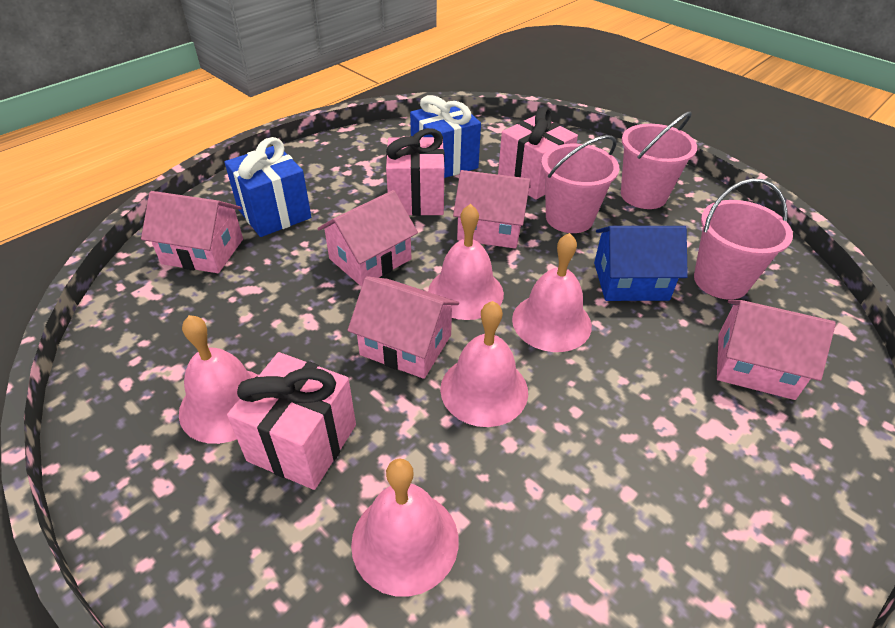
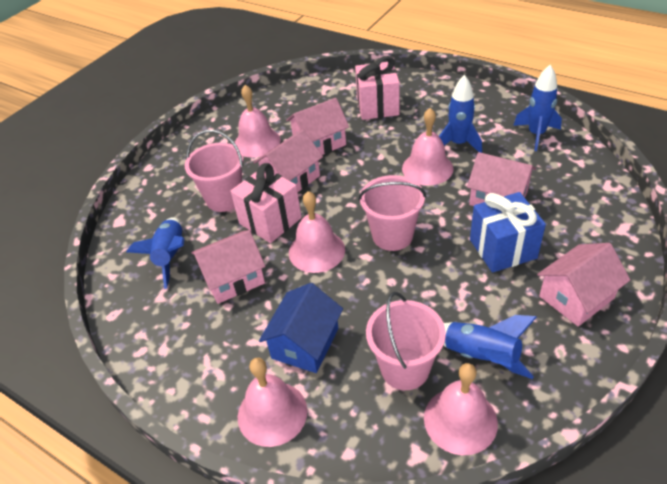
blue gift: [225,137,311,237] [410,95,481,178] = 2 -> [470,192,546,273] = 1
blue rocket: none = 0 -> [126,217,184,289] [439,75,482,153] [443,315,537,379] [513,65,562,151] = 4
pink gift: [227,352,356,490] [386,128,445,216] [498,106,578,200] = 3 -> [231,163,302,243] [355,56,400,120] = 2

